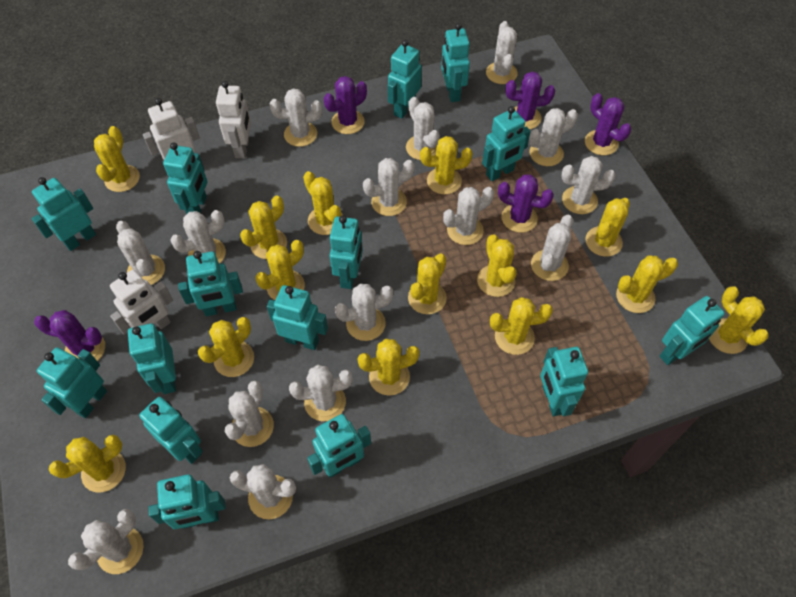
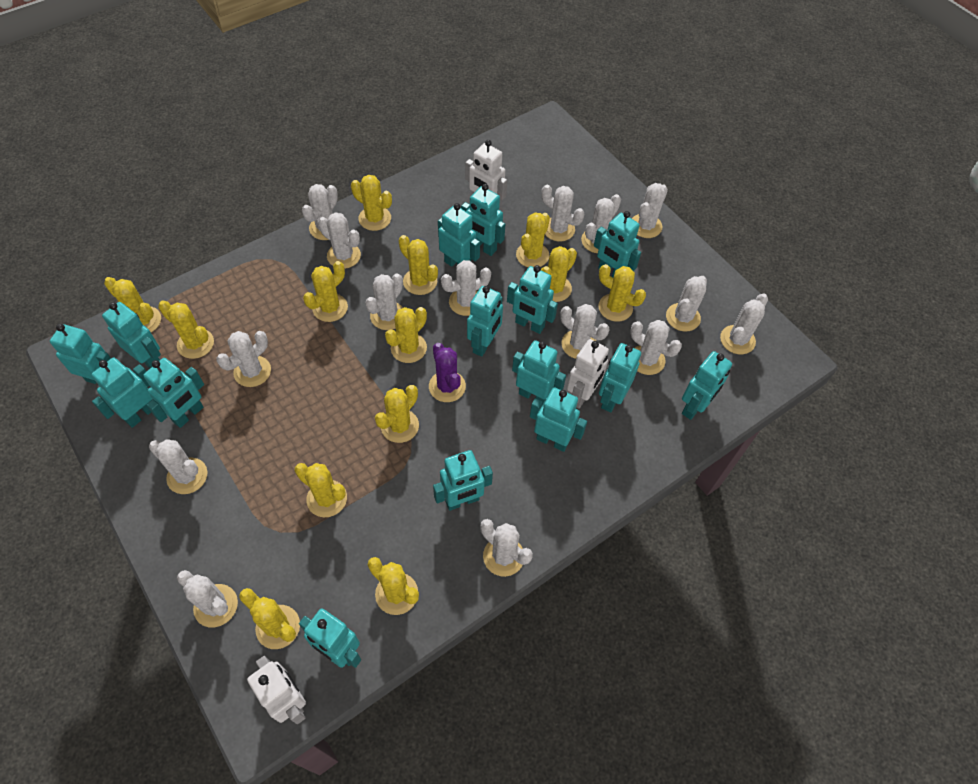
purple cactus: [34,310,105,361] [324,76,367,134] [498,175,554,233] [505,72,555,129] [585,93,631,155] = 5 -> [429,343,466,402] = 1
yellow cactus: [49,435,126,493] [94,126,140,192] [198,317,254,377] [240,195,287,259] [255,240,305,300] [303,171,343,235] [357,339,420,396] [408,254,447,314] [420,136,473,194] [477,234,517,297] [490,297,553,355] [585,198,630,257] [616,256,678,313] [709,286,769,354] = 14 -> [104,277,161,332] [158,300,214,359] [239,588,300,649] [295,463,347,517] [303,261,348,322] [351,175,392,231] [368,557,419,615] [375,385,419,443] [385,307,427,363] [399,235,438,295] [516,212,550,267] [541,246,577,302] [598,264,646,322] = 13

